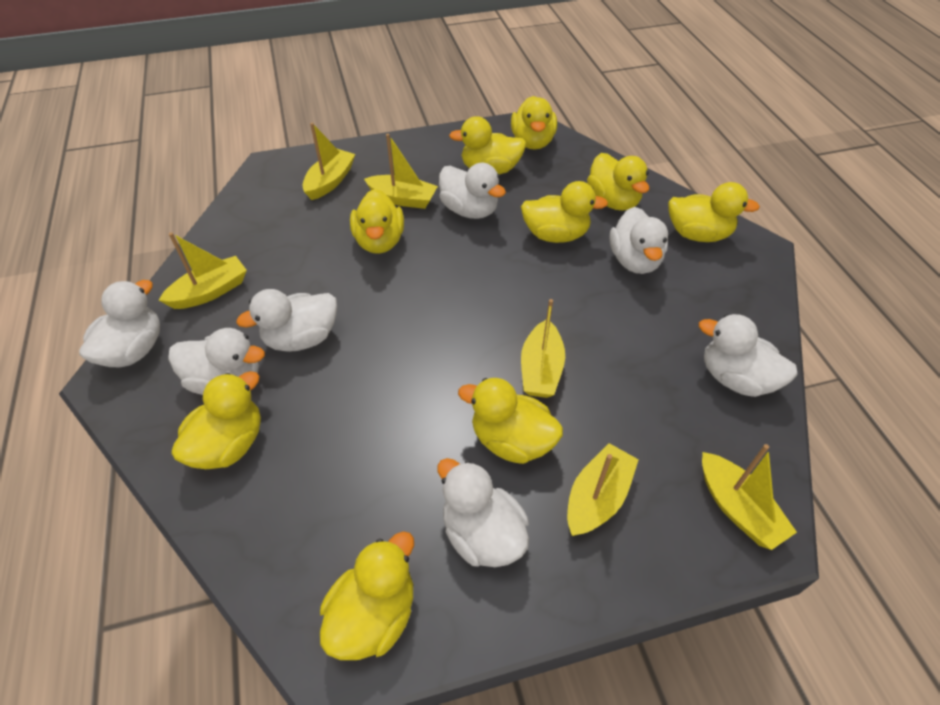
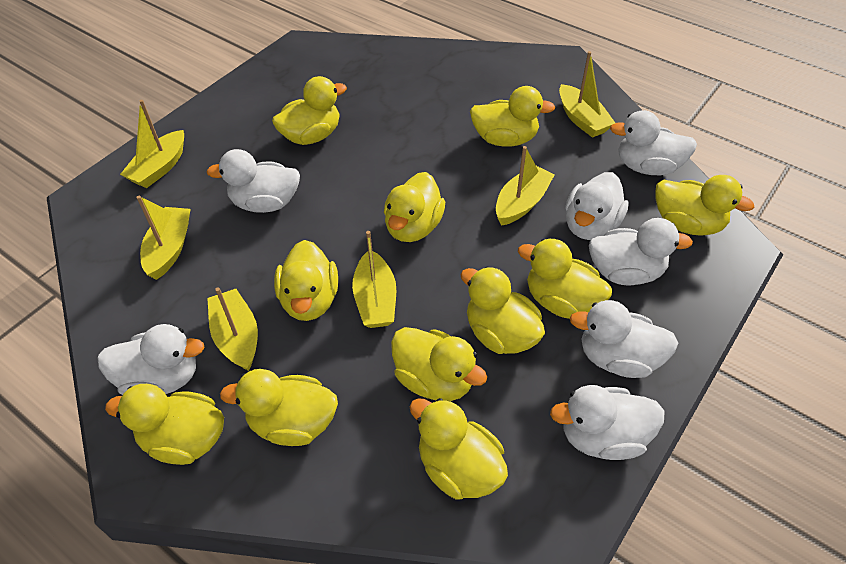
yellow duck: [172,371,261,469] [320,531,414,660] [350,189,404,254] [449,116,526,175] [458,378,563,464] [511,96,557,150] [521,181,608,243] [587,153,649,211] [668,182,760,242] = 9 -> [105,384,224,465] [220,369,338,446] [272,76,347,145] [274,240,338,321] [384,172,445,242] [391,327,487,401] [410,398,508,500] [460,266,545,354] [470,86,555,147] [518,239,612,319] [655,175,754,236] = 11

